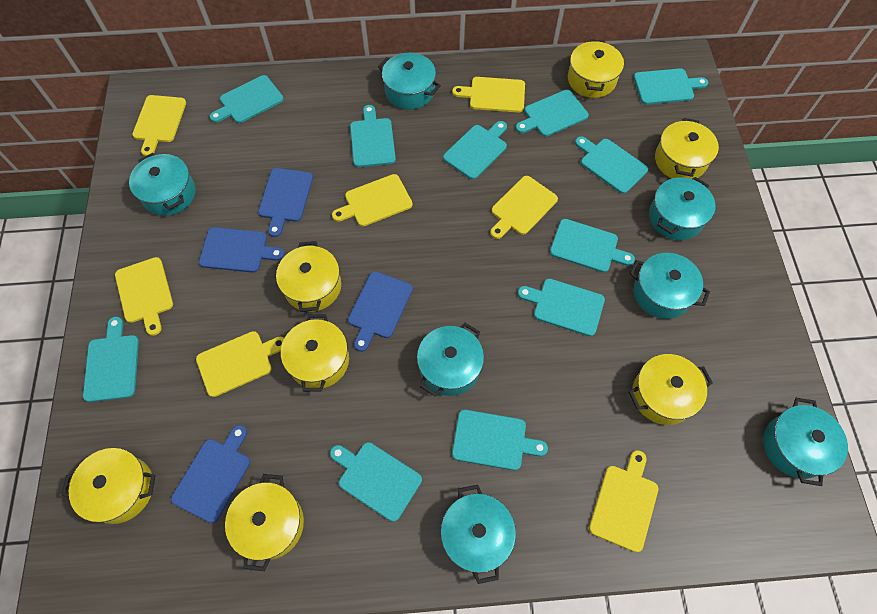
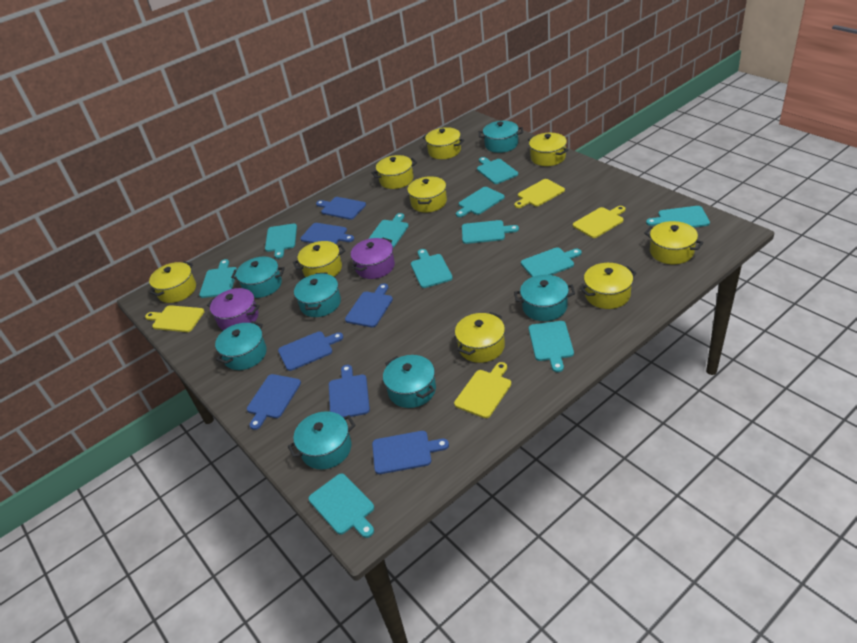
blue cutting board: [171,425,250,523] [199,227,284,273] [258,168,313,237] [348,271,413,352] = 4 -> [247,374,301,430] [278,331,343,371] [300,223,354,244] [316,197,366,220] [329,365,370,418] [345,283,393,327] [372,431,449,474] = 7
purple pot: none = 0 -> [207,288,260,330] [351,238,395,279] = 2
yellow cutting board: [115,257,173,336] [132,95,186,156] [196,331,284,397] [332,174,413,226] [452,77,525,113] [490,176,558,239] [589,450,658,552] = 7 -> [145,305,205,332] [454,362,511,418] [514,179,565,208] [573,206,626,238] = 4
yellow pot: [62,448,156,524] [225,474,304,571] [276,241,341,312] [281,314,349,392] [568,39,624,98] [629,354,713,425] [655,118,719,179] = 7 -> [149,261,196,303] [293,241,345,277] [372,155,417,189] [407,176,447,213] [422,127,464,159] [455,312,505,363] [528,133,568,166] [580,263,636,309] [644,221,704,264] = 9

